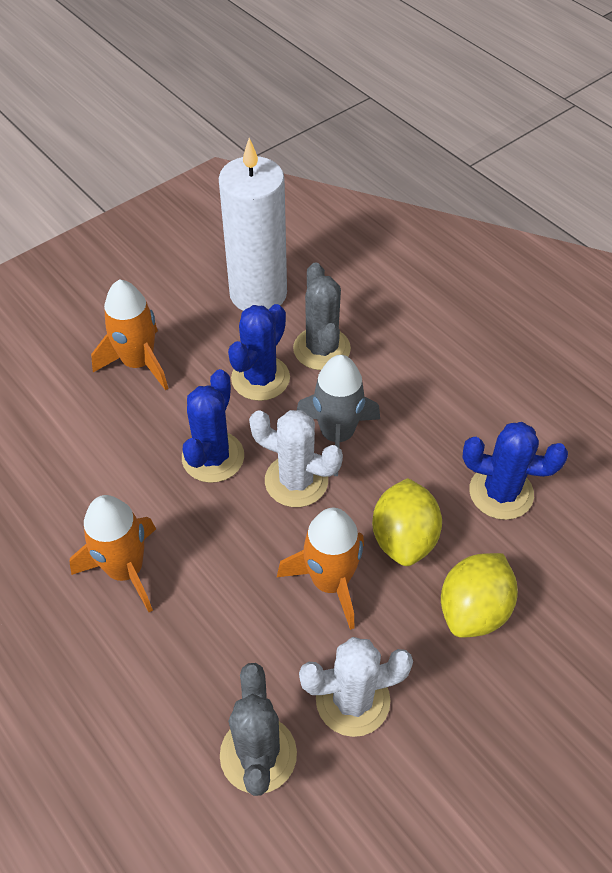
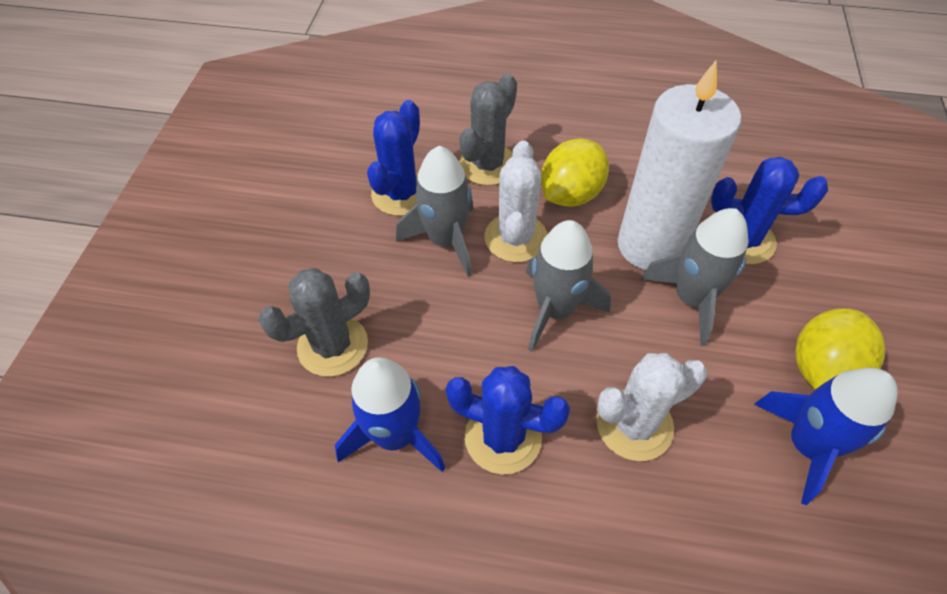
blue rocket: none = 0 -> [335,357,445,472] [754,368,898,505] = 2
grey rocket: [297,355,380,476] = 1 -> [396,146,474,277] [526,220,611,351] [641,208,748,346] = 3
orange rocket: [70,495,156,612] [91,279,168,390] [277,508,364,630] = 3 -> none = 0

